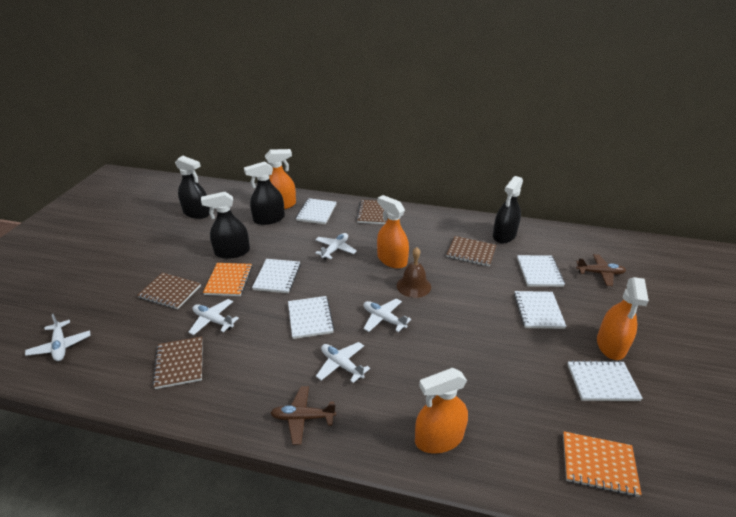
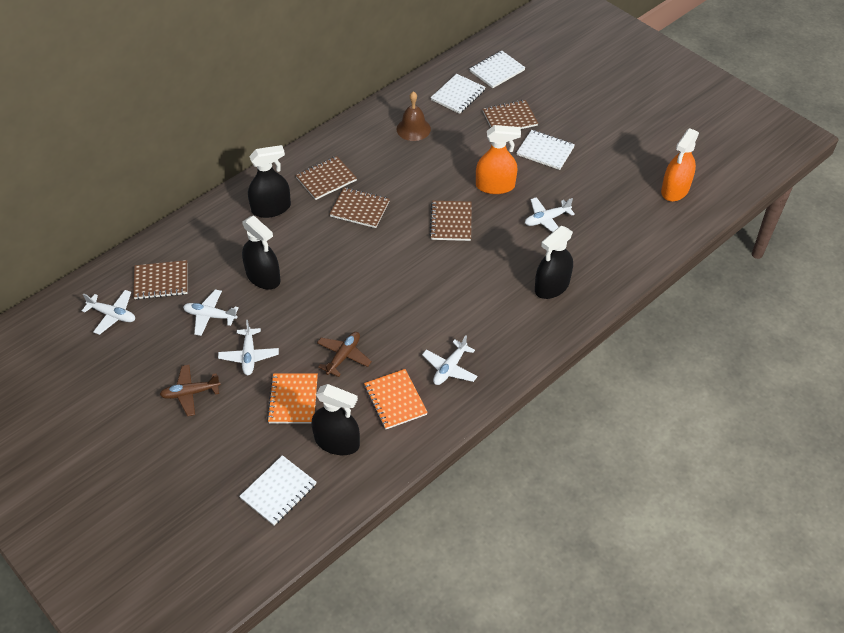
brown notebook: [137,273,201,309] [152,336,203,389] [356,200,388,224] [446,236,496,267] = 4 -> [133,260,188,300] [296,156,357,200] [330,188,390,228] [430,201,472,241] [483,100,538,129] = 5
orange spray bottle: [265,149,296,209] [377,195,409,269] [415,368,468,454] [597,277,649,360] = 4 -> [476,125,521,194] [661,128,699,202] = 2
white notebook: [252,259,301,293] [288,296,334,339] [296,198,336,224] [514,291,566,329] [517,255,565,287] [567,360,643,401] = 6 -> [239,455,316,526] [431,74,486,114] [469,51,526,88] [516,130,575,170] = 4

